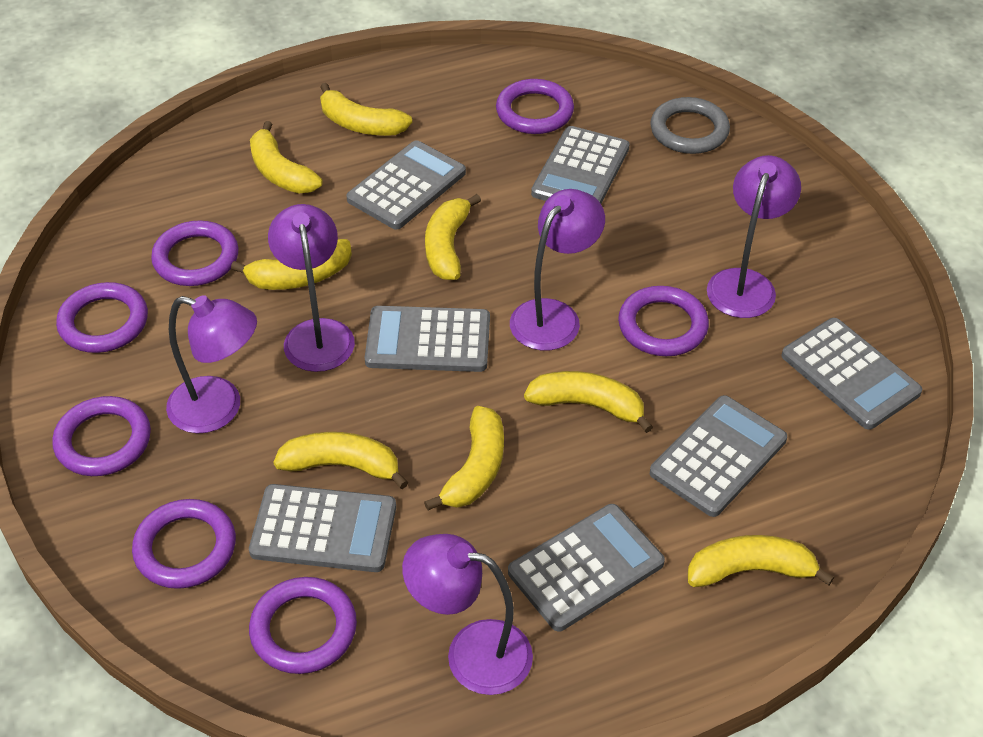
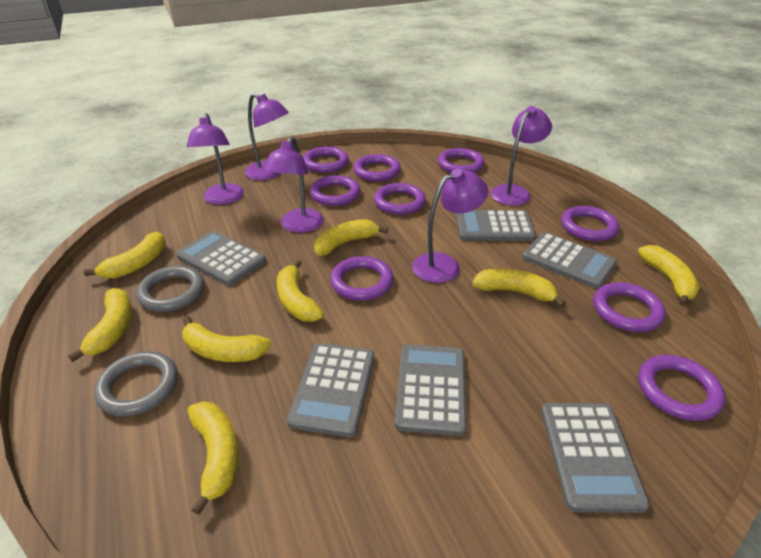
grey calculator: [249,484,396,572] [346,140,466,229] [365,306,490,372] [508,504,665,631] [531,126,630,203] [650,395,787,517] [781,318,922,430] = 7 -> [176,231,266,286] [287,343,375,437] [395,344,467,436] [456,210,536,241] [522,232,617,289] [541,403,650,513] = 6
grey ring: [650,97,730,154] = 1 -> [94,351,178,417] [136,266,204,312] = 2
purple ring: [52,396,151,476] [56,282,148,353] [132,499,236,589] [151,221,239,286] [249,577,357,674] [496,79,574,134] [618,286,709,356] = 7 -> [303,146,349,173] [310,175,360,206] [330,256,394,301] [353,154,401,181] [374,183,426,215] [438,148,484,173] [561,206,619,241] [593,282,665,332] [638,355,725,421] = 9

